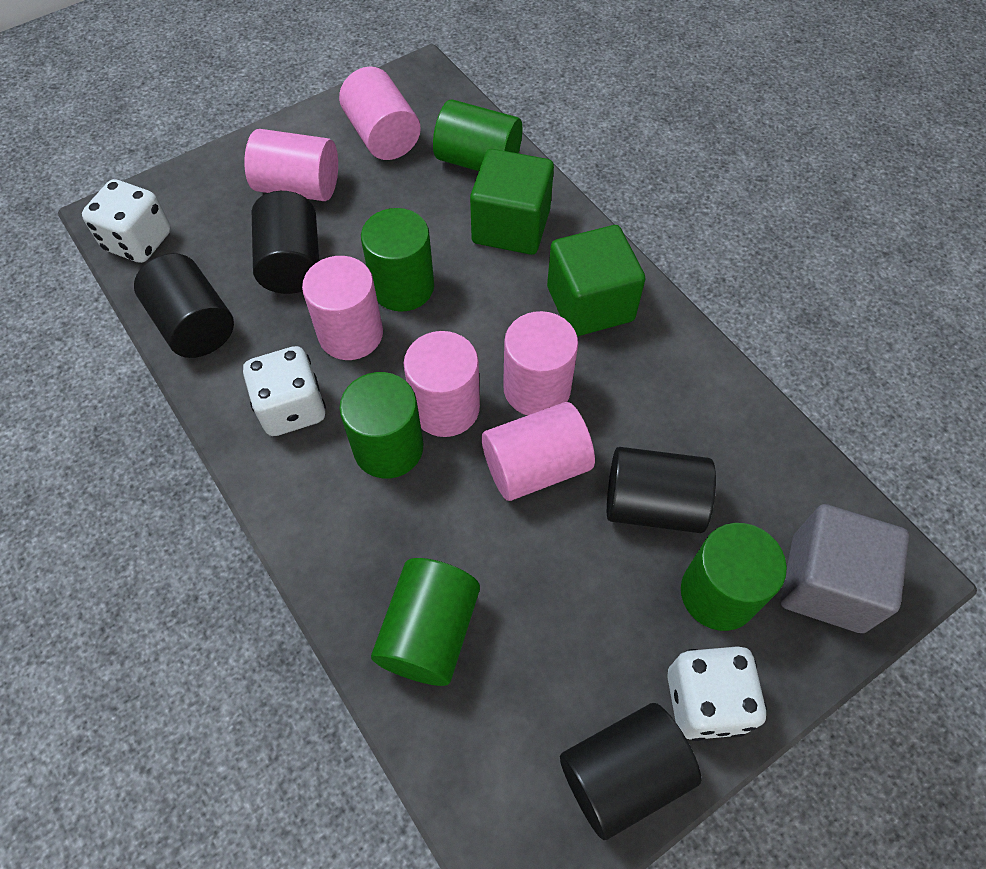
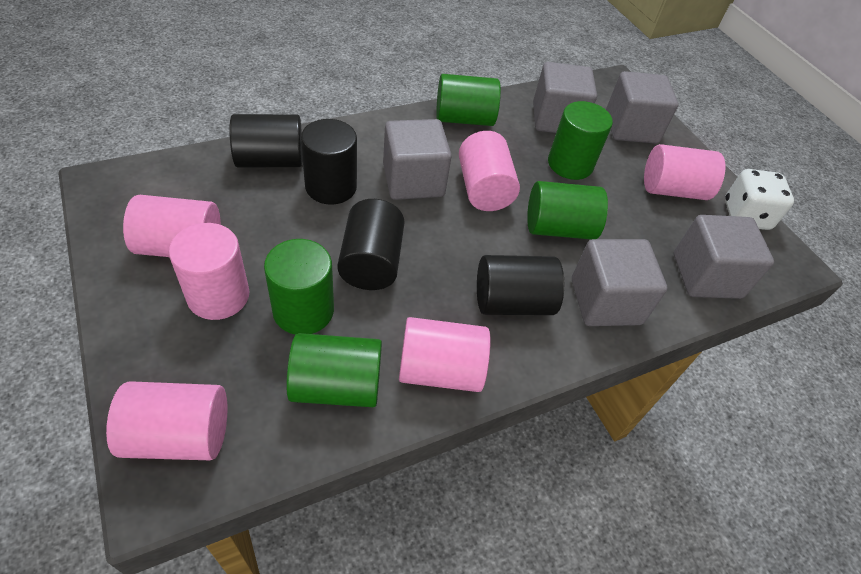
green cube: [470,149,554,255] [547,225,645,336] = 2 -> none = 0
grey cube: [781,504,909,633] = 1 -> [383,119,452,200] [533,62,597,133] [572,239,668,326] [606,71,678,143] [674,215,774,299] = 5
white dice: [82,179,171,263] [243,346,326,436] [667,646,767,741] = 3 -> [725,169,794,230] = 1

